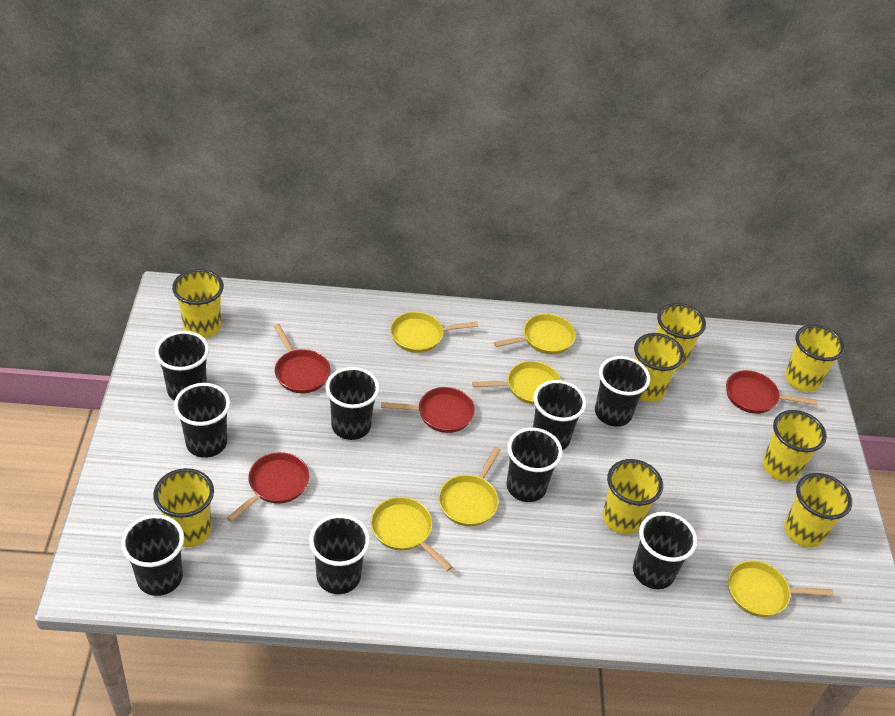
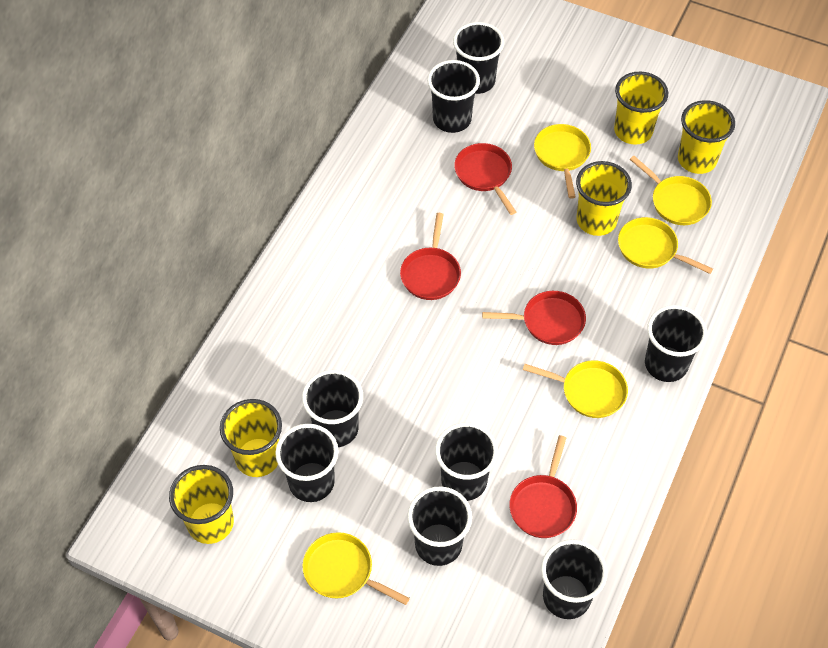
black cup: [121,514,184,596] [155,331,209,401] [174,383,230,458] [309,514,370,594] [326,367,380,440] [506,428,563,502] [533,380,586,450] [595,356,650,427] [633,512,697,589] = 9 -> [275,424,339,502] [302,370,363,447] [407,486,472,566] [427,60,480,133] [435,423,498,501] [453,22,504,94] [541,539,607,619] [645,305,707,382] = 8
yellow cup: [153,468,214,547] [172,269,224,338] [602,459,663,534] [634,333,684,402] [657,303,706,370] [763,410,827,482] [784,473,852,548] [785,324,845,392] = 8 -> [169,465,234,544] [220,399,282,477] [576,161,632,236] [614,71,668,144] [678,100,735,174] = 5
yellow pan: [371,497,452,571] [390,312,478,353] [439,447,501,526] [472,361,561,405] [494,314,576,354] [728,560,833,617] = 6 -> [302,532,410,605] [523,360,628,418] [534,124,591,199] [618,217,713,274] [630,156,712,225] = 5

